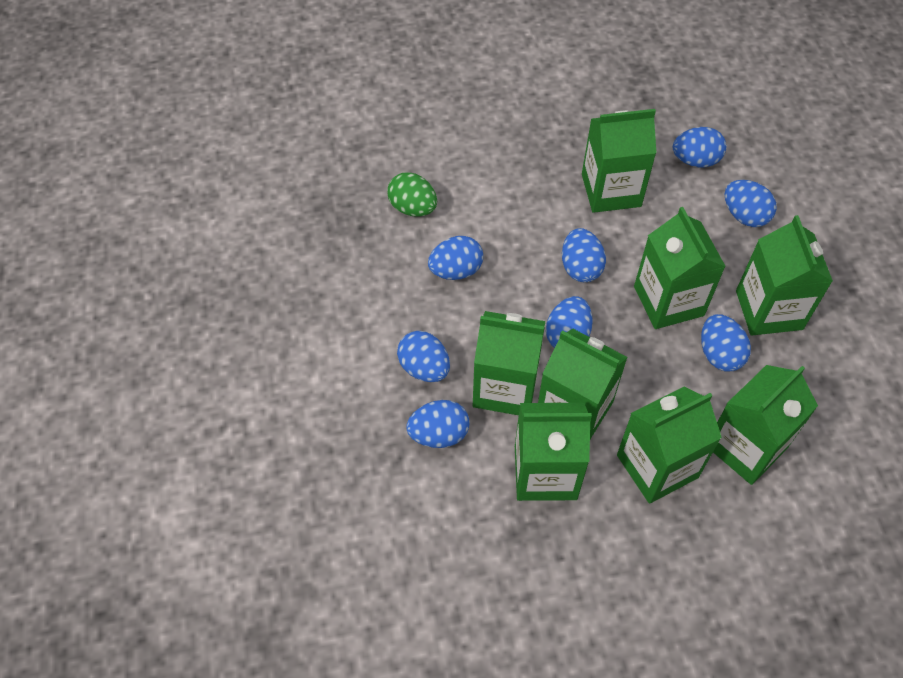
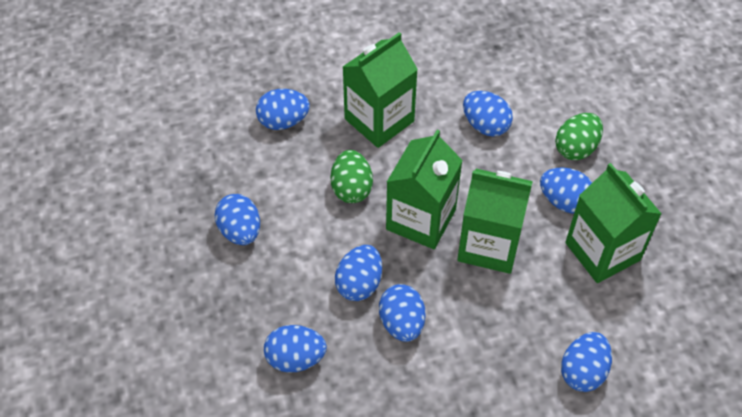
green carton: [473,311,545,415] [515,403,592,501] [538,329,628,439] [582,109,656,213] [617,387,722,504] [634,207,726,329] [713,365,818,485] [736,215,833,336] = 8 -> [343,32,418,148] [386,129,463,249] [457,169,533,274] [565,163,662,283] = 4
green egg: [387,172,437,217] = 1 -> [330,150,373,203] [555,113,603,160] = 2

